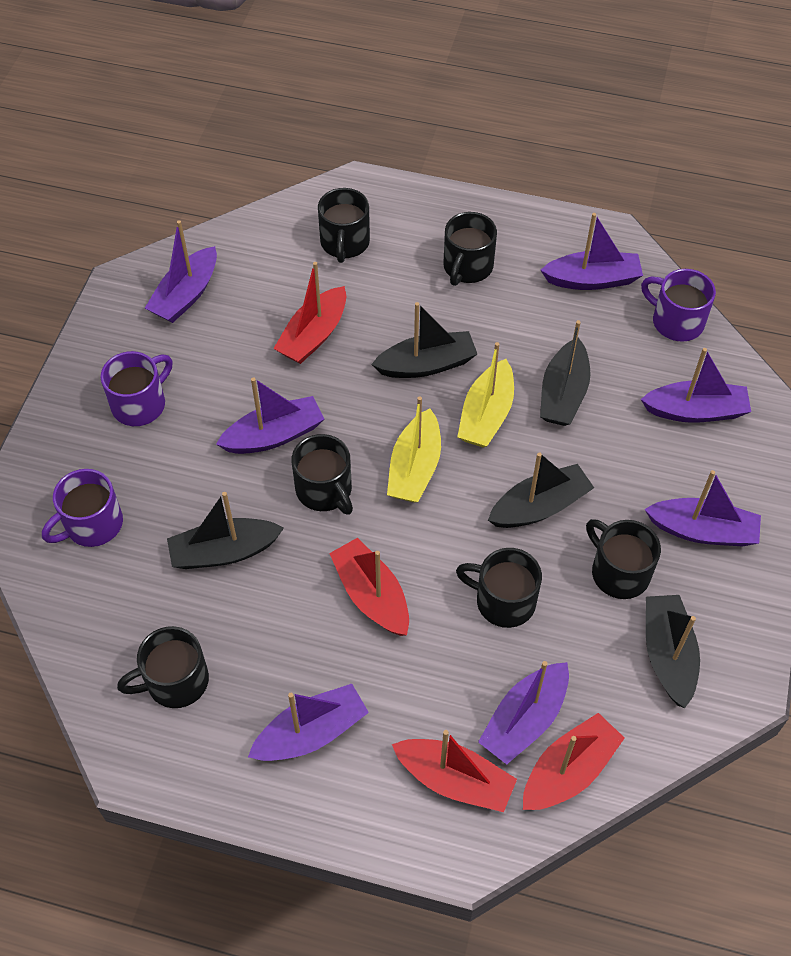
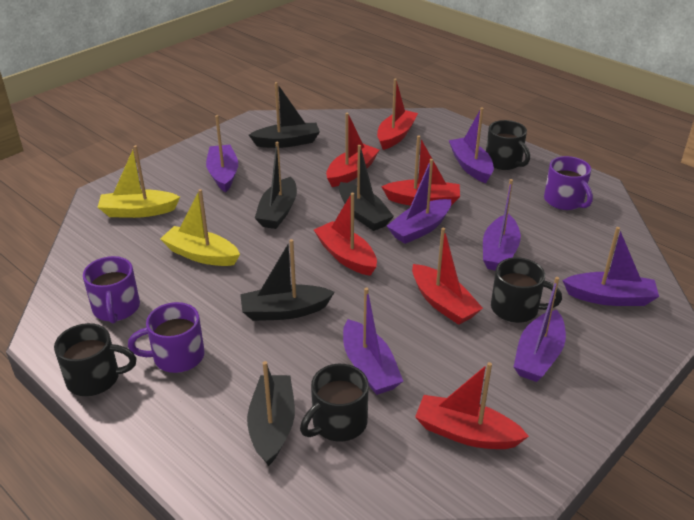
black mug: [117,626,209,708] [292,434,353,515] [318,188,370,263] [443,212,497,286] [456,548,542,628] [586,519,661,599] = 6 -> [54,323,137,396] [300,364,369,442] [486,120,530,170] [491,257,562,323] = 4
red boat: [273,262,346,364] [329,538,409,636] [392,730,517,812] [523,713,625,810] = 4 -> [314,193,377,276] [326,113,379,187] [377,78,418,150] [381,135,460,206] [412,228,483,325] [415,362,529,449] = 6

